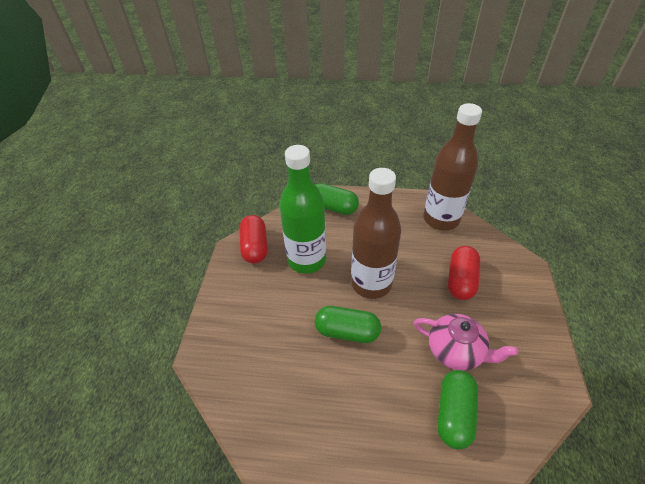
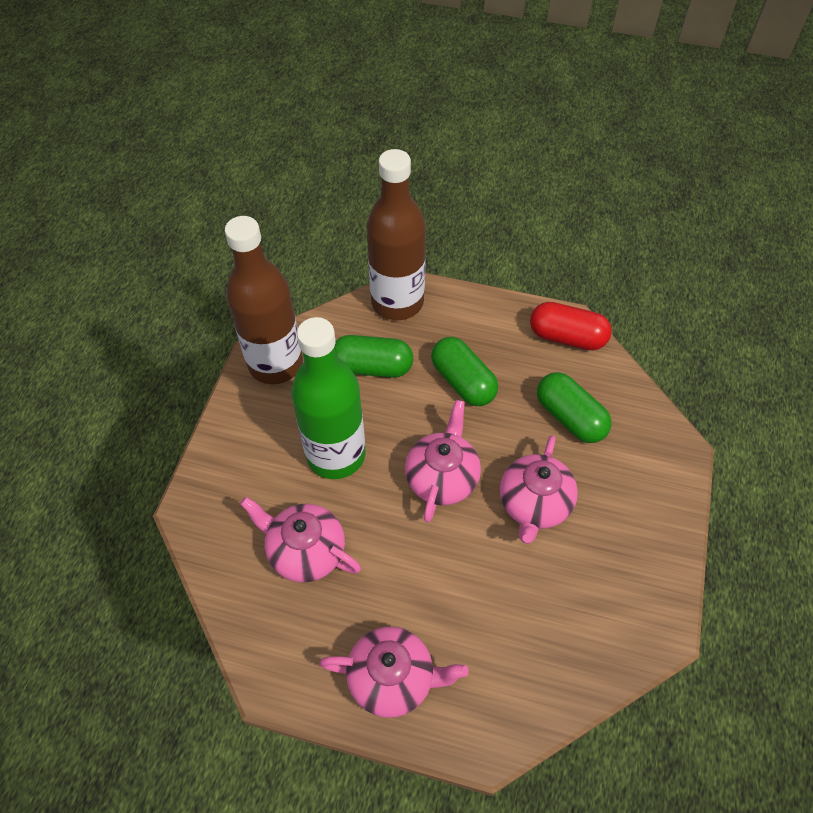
pink teapot: [414,314,518,371] = 1 -> [240,497,361,583] [320,627,469,718] [405,400,481,522] [500,435,578,544] = 4
red capsule: [240,215,267,264] [448,246,480,300] = 2 -> [530,302,612,351] = 1

